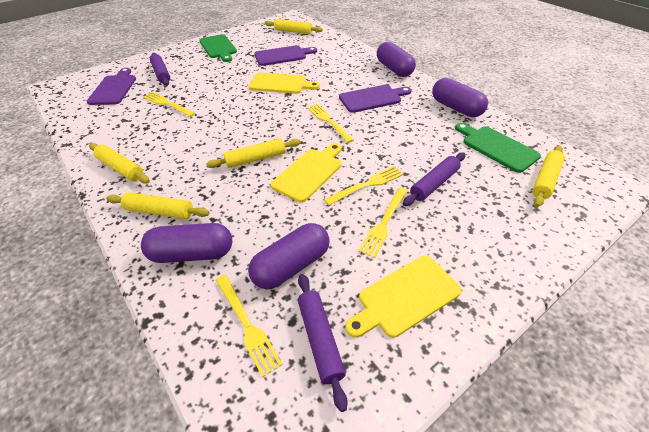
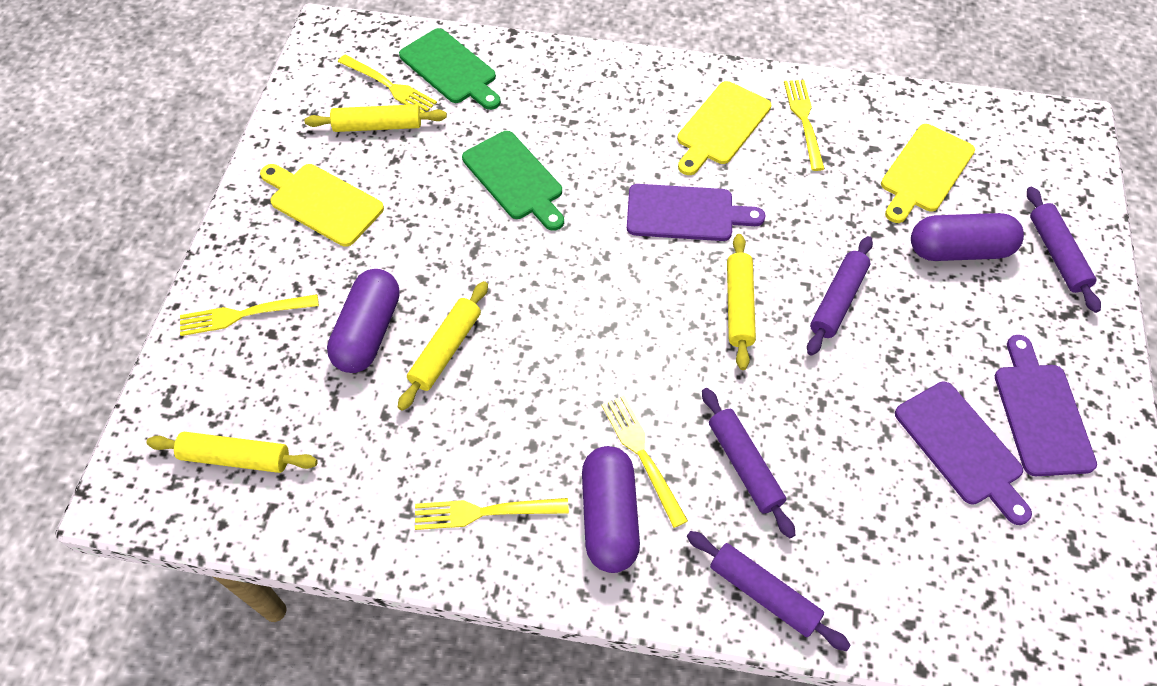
purple capsule: [141,223,232,263] [248,223,330,289] [377,42,416,77] [432,78,488,117] = 4 -> [327,269,400,373] [582,446,640,573] [911,213,1024,261] = 3
purple rolling pin: [150,53,170,86] [298,274,348,412] [403,152,466,206] = 3 -> [687,531,851,651] [702,388,795,538] [807,236,873,356] [1027,187,1101,313] = 4
yellow rolling pin: [89,143,150,184] [106,192,210,219] [206,138,301,168] [265,19,323,34] [532,145,565,207] = 5 -> [146,432,318,473] [304,104,447,132] [398,281,488,411] [727,234,756,370] = 4

